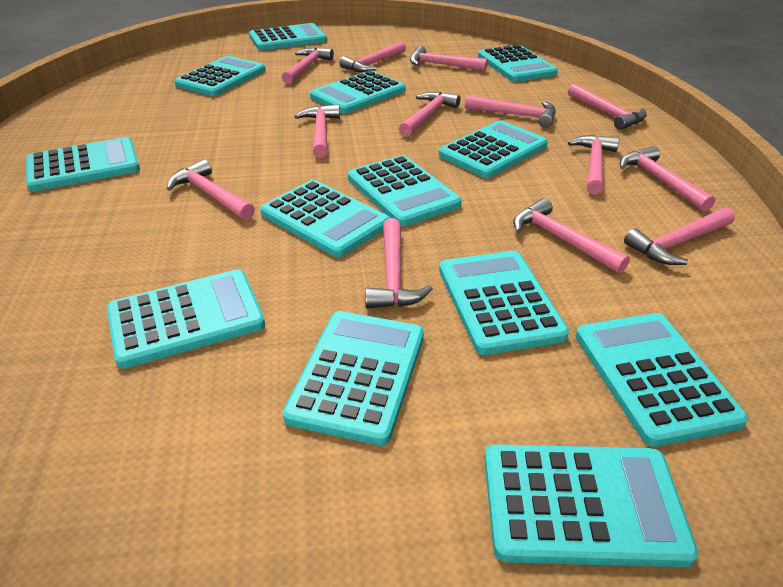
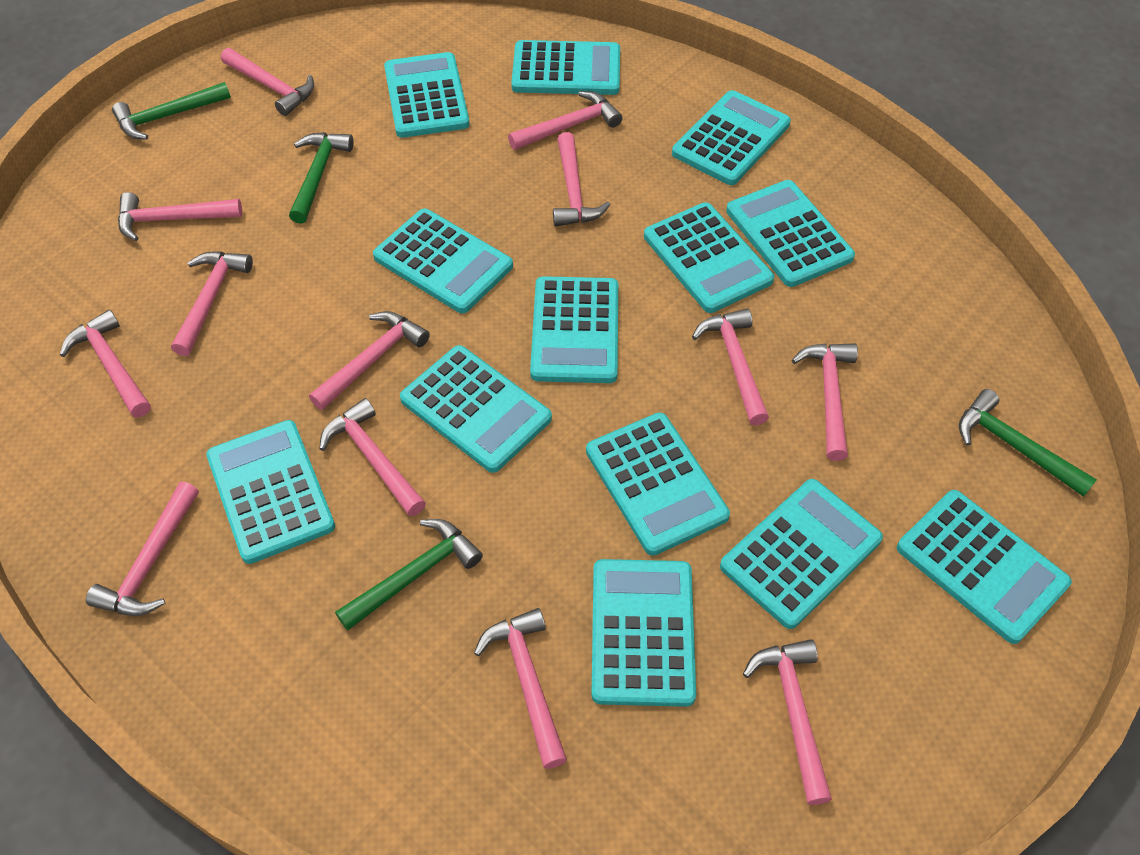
green hammer: none = 0 -> [112,82,231,140] [289,132,354,224] [335,519,483,630] [959,389,1097,497] = 4

